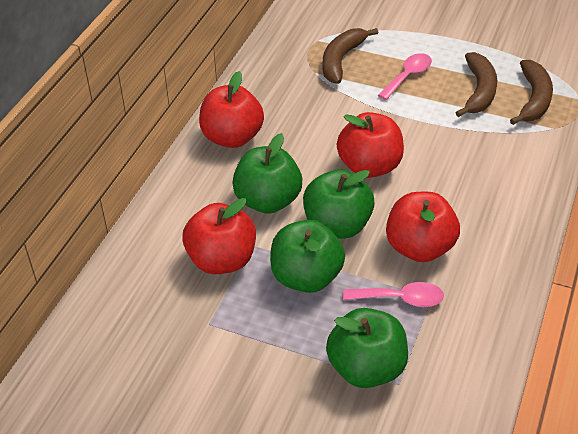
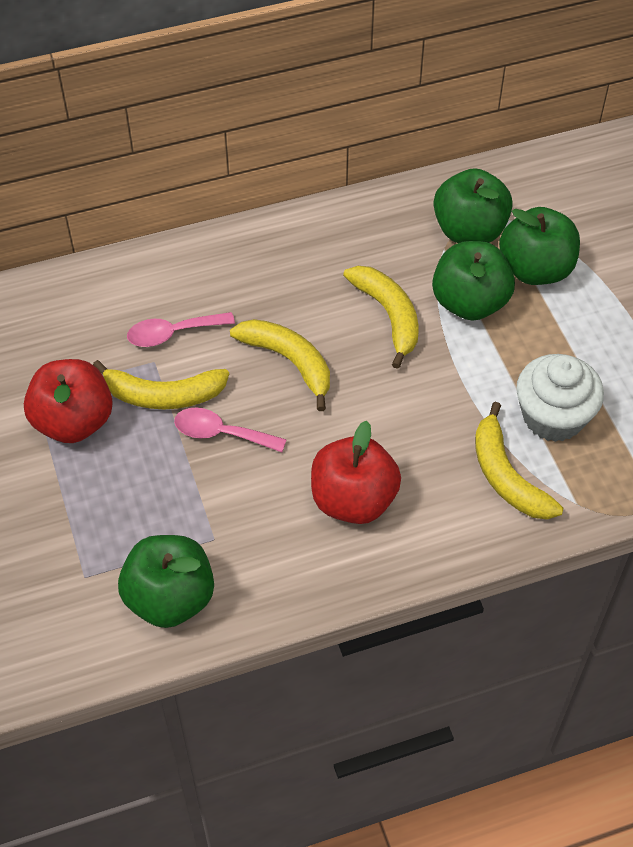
brown banana: [323,28,379,84] [455,52,497,117] [510,60,553,125] = 3 -> none = 0
red apple: [182,198,256,274] [199,71,264,148] [337,112,404,178] [386,192,460,262] = 4 -> [24,359,113,443] [311,421,401,524] = 2
white cupcake: none = 0 -> [516,354,604,442] = 1
yellow banana: none = 0 -> [93,360,229,409] [230,319,330,411] [343,266,418,369] [475,402,563,519] = 4

